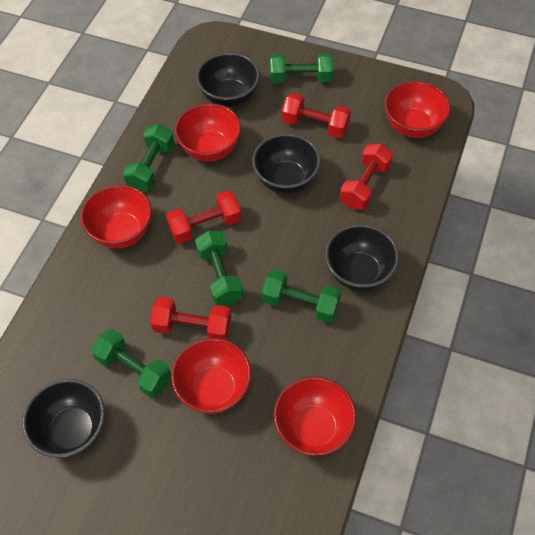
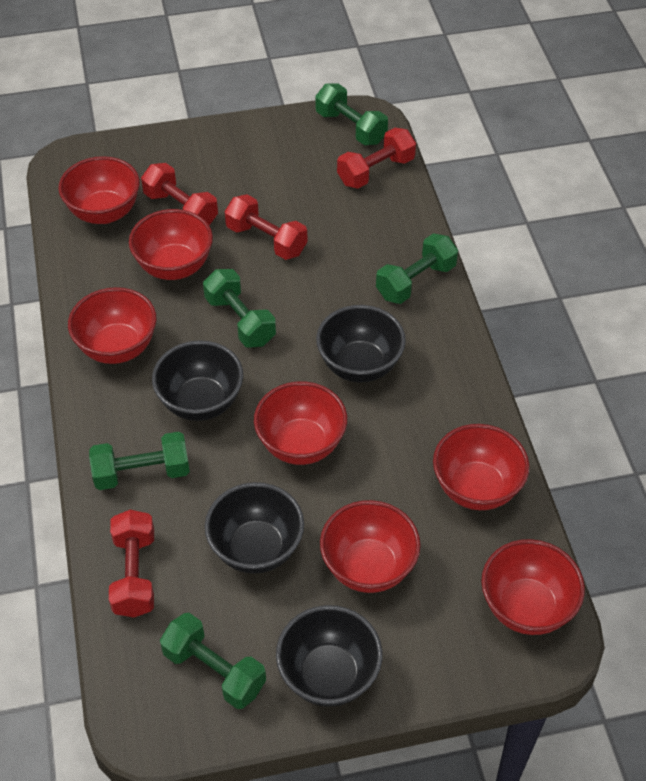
red bowl: [81,185,152,249] [171,338,252,414] [175,103,241,161] [274,376,357,456] [385,81,451,138] = 5 -> [58,156,140,224] [68,287,157,364] [129,209,213,280] [254,381,347,465] [320,500,421,593] [433,424,530,510] [481,539,585,635] = 7

